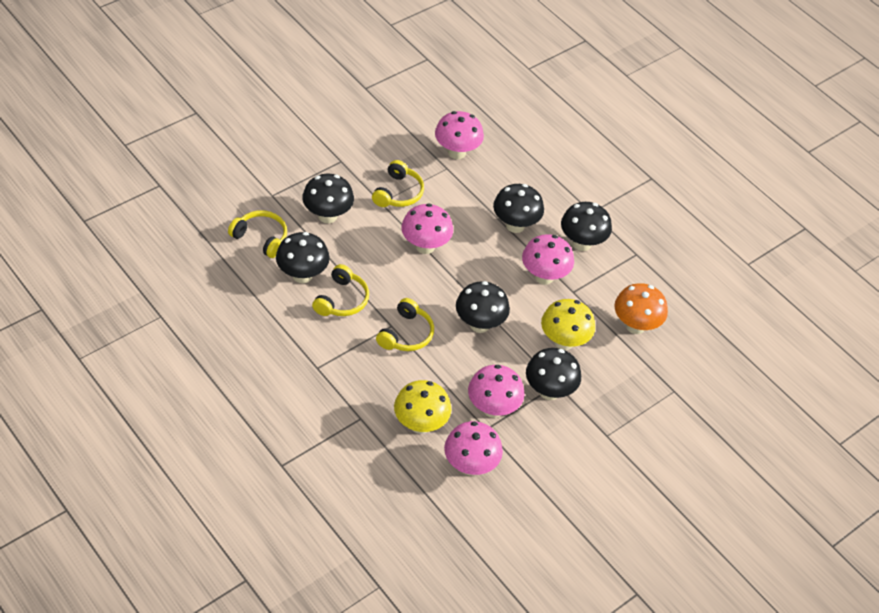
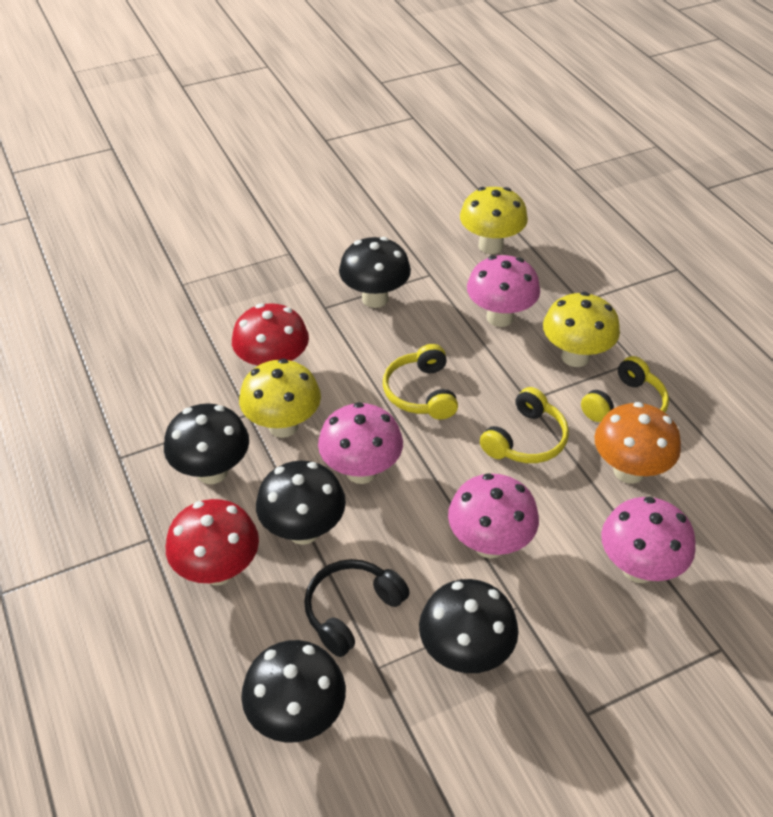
black headphones: none = 0 -> [304,559,410,657] = 1
black mushroom: [276,232,330,283] [302,174,354,224] [456,281,510,333] [493,184,544,233] [526,348,581,400] [561,202,612,251] = 6 -> [164,403,249,484] [241,640,346,743] [256,461,346,545] [339,237,411,308] [419,579,519,673] = 5
pink mushroom: [401,203,453,254] [435,111,484,159] [444,421,503,476] [468,365,524,418] [522,234,574,285] = 5 -> [318,402,403,484] [448,473,539,558] [467,255,540,327] [601,497,696,583] = 4
red mushroom: none = 0 -> [166,499,259,585] [232,303,309,366] = 2
yellow headphones: [228,210,287,258] [312,264,369,316] [372,160,424,207] [376,298,434,351] = 4 -> [383,344,458,419] [480,387,569,463] [581,356,669,422] = 3
yellow mushroom: [394,380,451,434] [541,299,595,350] = 2 -> [239,359,321,438] [460,187,528,254] [543,292,620,367] = 3

